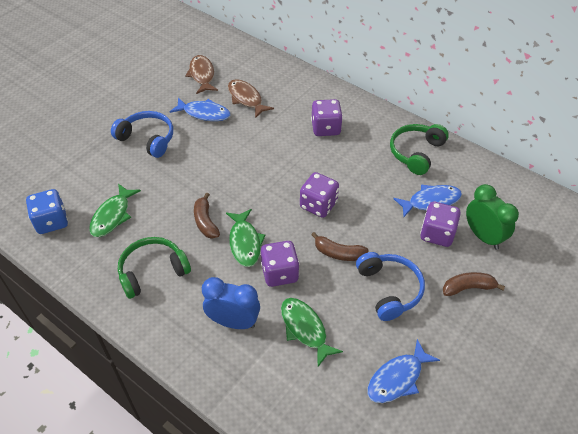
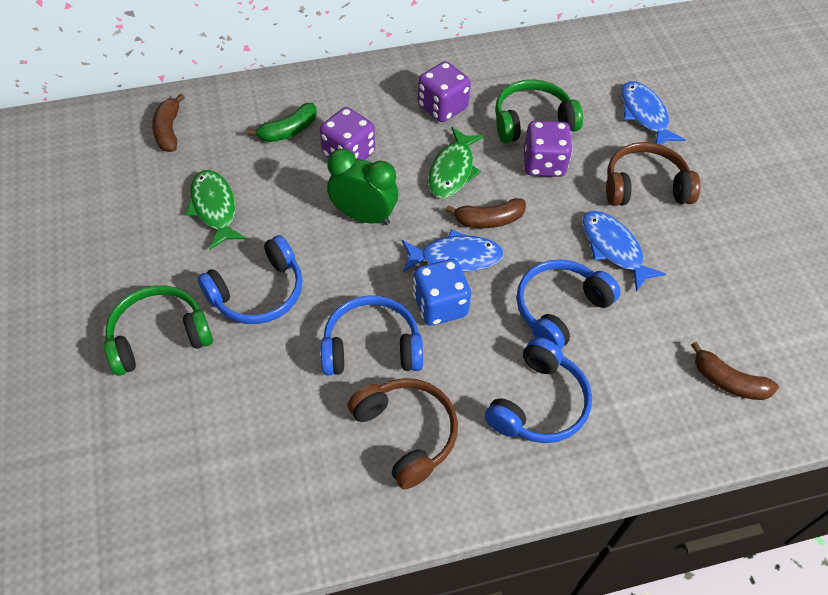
blue clock: [202,277,260,329] = 1 -> none = 0
blue headphones: [111,111,173,158] [356,252,425,321] = 2 -> [197,235,303,324] [321,295,423,375] [485,337,592,443] [517,259,621,349] = 4
brown fish: [185,55,218,94] [228,79,274,118] = 2 -> none = 0
brown headphones: none = 0 -> [347,378,458,489] [606,142,700,206] = 2
green banana: none = 0 -> [247,103,317,142] = 1
green fish: [89,184,141,237] [226,209,266,267] [281,298,343,367] = 3 -> [186,170,246,250] [428,127,484,198] = 2
purple dice: [261,241,300,287] [300,172,339,218] [311,99,343,136] [420,202,461,247] = 4 -> [320,107,375,160] [418,61,471,122] [524,121,573,177] = 3

